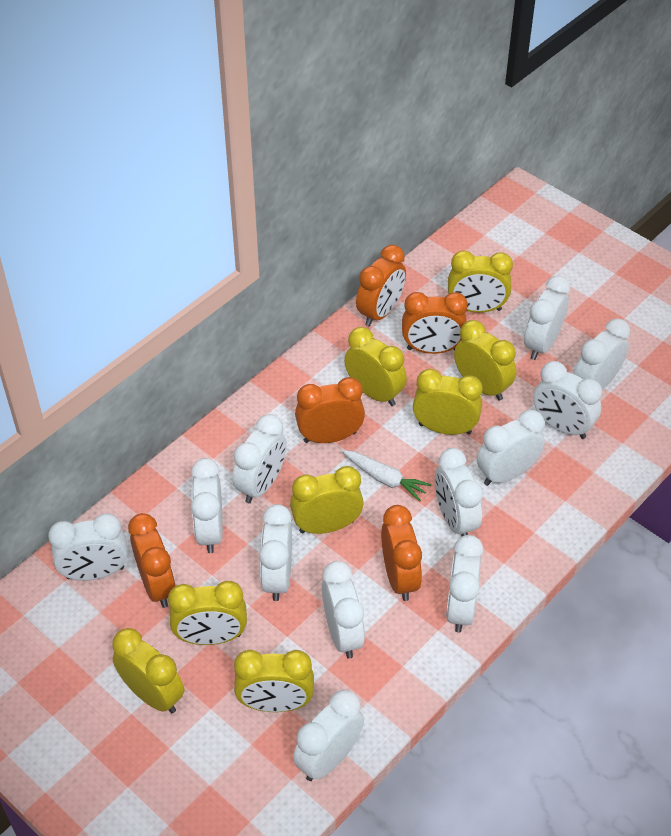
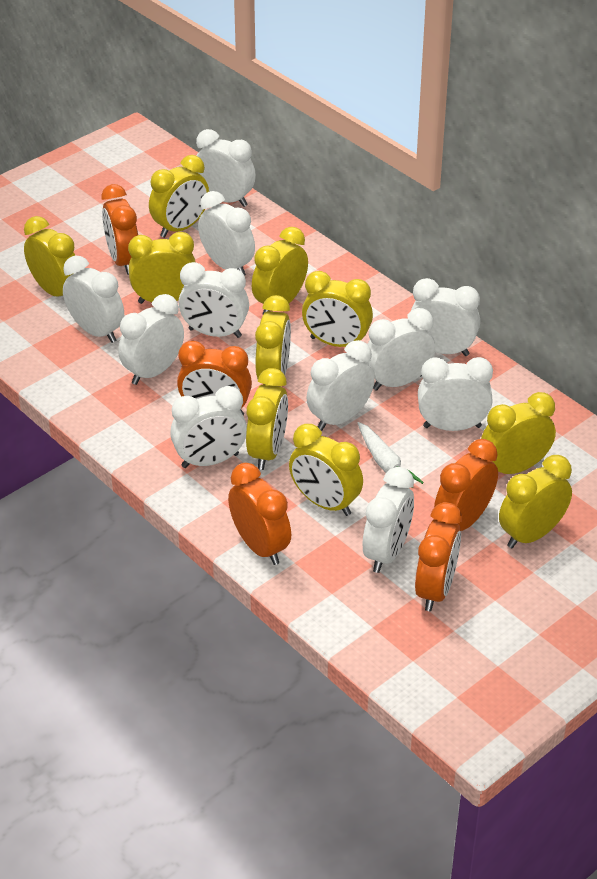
white clock: [48,513,128,581] [191,458,223,553] [233,414,287,503] [259,504,292,601] [293,690,364,781] [322,561,365,659] [435,448,483,536] [446,535,484,633] [477,410,545,486] [524,275,570,360] [533,361,602,439] [574,319,630,390] = 12 -> [63,255,124,343] [118,294,184,385] [170,386,247,468] [179,262,249,338] [196,129,256,207] [198,191,255,276] [306,340,375,431] [363,467,414,573] [366,308,435,391] [411,278,480,356] [418,357,493,431] = 11
yellow clock: [112,628,184,713] [168,581,247,645] [234,650,314,712] [290,466,364,534] [344,327,407,406] [413,369,483,435] [448,250,513,313] [454,320,516,401] = 8 -> [24,216,75,296] [128,232,196,304] [149,155,209,238] [246,368,288,470] [252,227,308,314] [255,295,291,379] [289,424,363,516] [302,271,373,347] [481,392,556,474] [499,455,572,548] = 10

